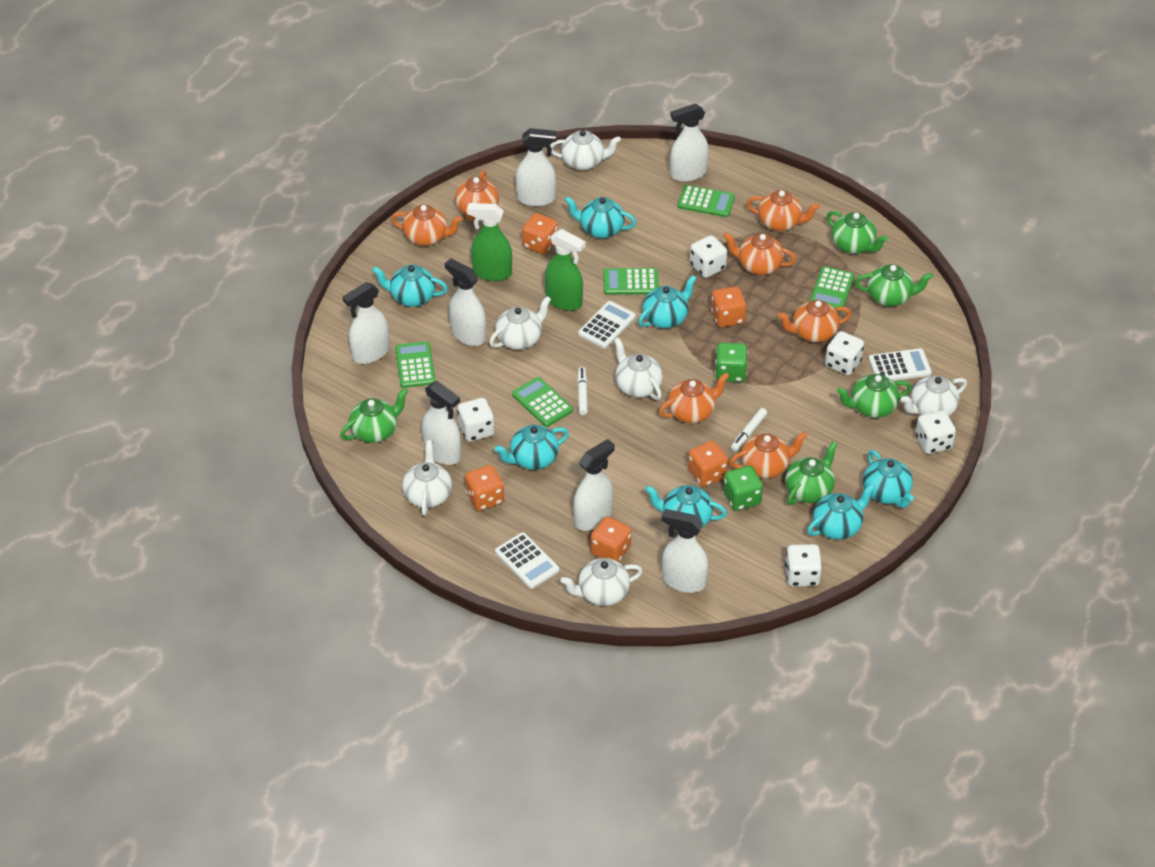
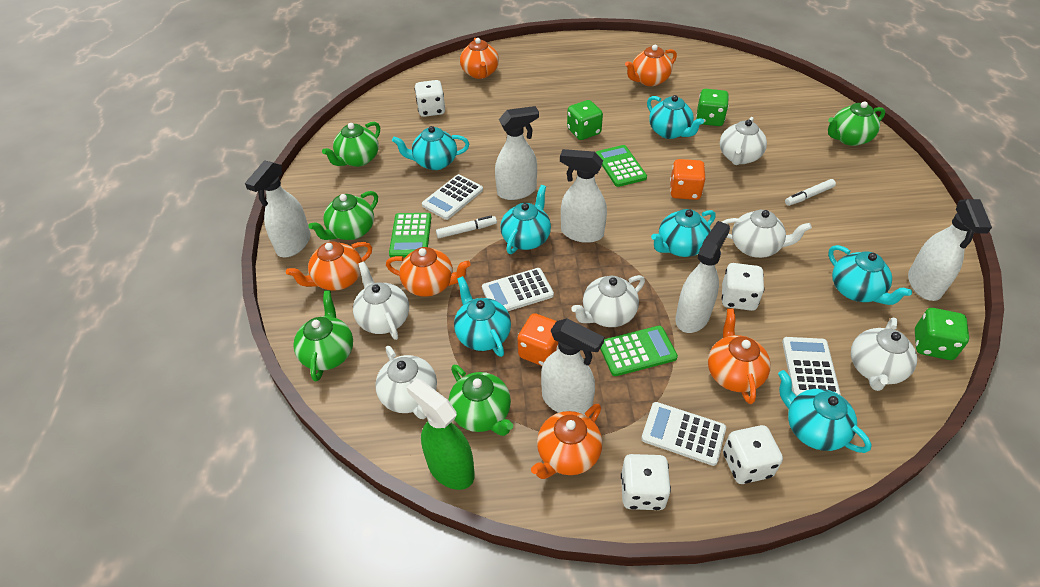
green calculator: [395,341,436,388] [512,377,573,427] [603,268,659,295] [677,185,735,217] [809,266,855,312] = 5 -> [389,213,431,258] [596,145,647,187] [600,326,678,376] = 3
green dice: [715,343,748,382] [723,466,763,511] = 2 -> [567,100,603,140] [696,89,729,126] [915,308,969,360] = 3
green spray bottle: [467,203,512,281] [545,229,586,311] = 2 -> [407,378,475,490] = 1
orange dice: [465,465,504,511] [522,213,558,255] [590,516,631,562] [688,441,729,487] [711,286,746,327] = 5 -> [517,313,559,366] [670,159,705,200] = 2
orange teapot: [391,205,463,246] [455,170,499,221] [659,372,729,423] [723,232,796,275] [729,431,808,479] [747,190,820,231] [778,300,851,343] = 7 -> [286,241,372,291] [386,247,471,297] [460,38,499,79] [531,404,602,479] [625,45,677,86] [708,308,771,404] = 6
white calculator: [495,532,560,589] [578,301,636,348] [869,348,932,381] = 3 -> [422,174,483,220] [482,268,554,311] [641,402,726,466] [782,337,841,396] = 4
white dice: [457,398,495,442] [690,235,727,278] [785,544,822,587] [825,331,864,375] [915,410,956,454] = 5 -> [414,80,445,117] [621,454,671,510] [722,263,764,311] [723,425,783,484] = 4
white spray bottle: [343,282,389,364] [422,381,461,465] [445,259,486,346] [516,128,557,207] [574,439,615,531] [662,509,708,593] [670,103,709,182] = 7 -> [245,160,311,257] [495,106,539,200] [541,318,604,415] [560,149,607,243] [675,221,730,333] [908,199,992,301] = 6

